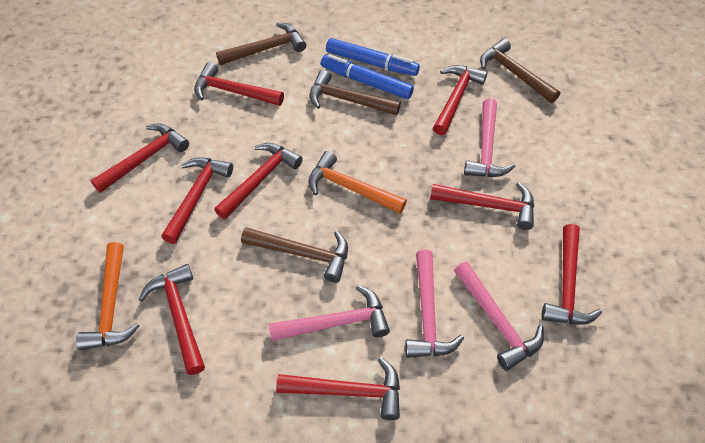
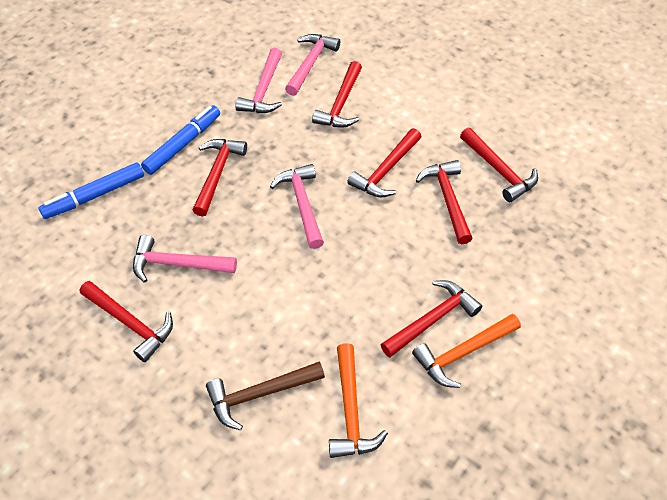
brown hammer: [216,23,306,65] [241,227,348,283] [309,70,401,115] [480,38,560,103] = 4 -> [206,362,325,430] = 1
red hammer: [90,124,189,193] [139,264,205,375] [161,157,233,244] [194,62,284,106] [214,143,303,220] [276,357,400,420] [430,182,534,230] [433,65,488,135] [541,224,602,325] = 9 -> [80,281,173,362] [192,139,247,217] [312,61,362,128] [347,128,421,197] [380,280,482,357] [416,160,473,244] [460,128,538,202] = 7

